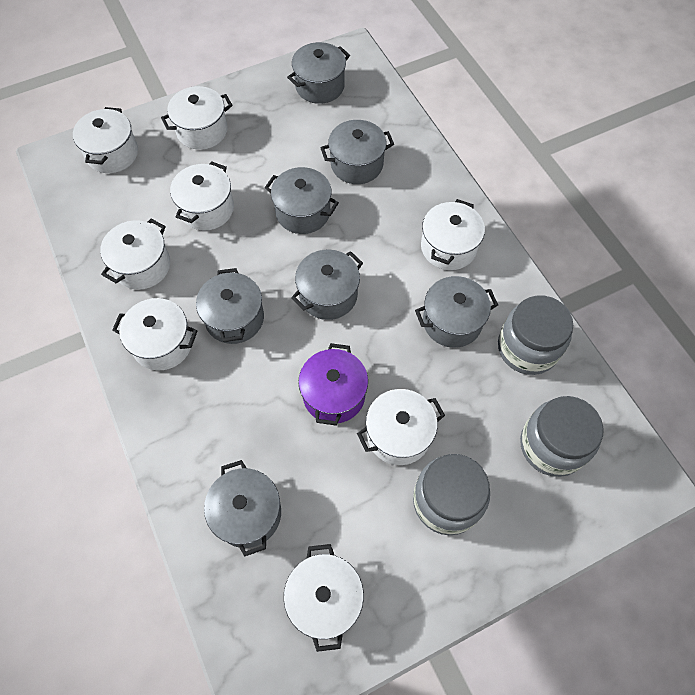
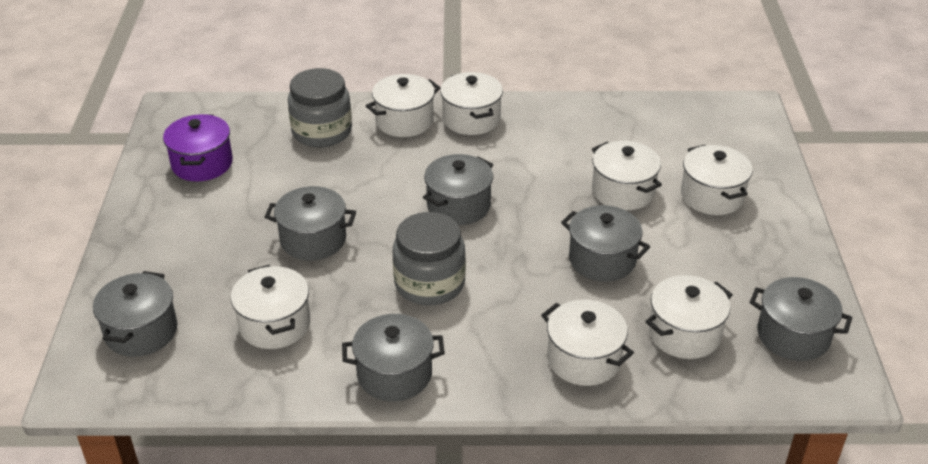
grey jar: [413,454,490,535] [498,295,573,375] [520,396,604,477] = 3 -> [288,68,352,147] [393,212,466,305] = 2
grey pot: [196,268,264,344] [204,460,281,557] [265,167,339,234] [287,42,350,104] [291,250,363,320] [320,120,394,184] [415,276,498,348] = 7 -> [93,271,177,357] [265,186,356,261] [342,314,445,402] [423,154,493,225] [561,205,650,282] [750,277,852,361] = 6
white pot: [73,107,138,173] [100,219,170,290] [112,298,197,370] [161,86,233,150] [170,161,234,230] [284,544,364,652] [357,389,445,465] [421,199,485,270] = 8 -> [231,265,310,349] [366,74,440,137] [440,72,503,135] [541,299,634,386] [592,141,662,210] [645,275,733,359] [681,145,753,215] = 7

